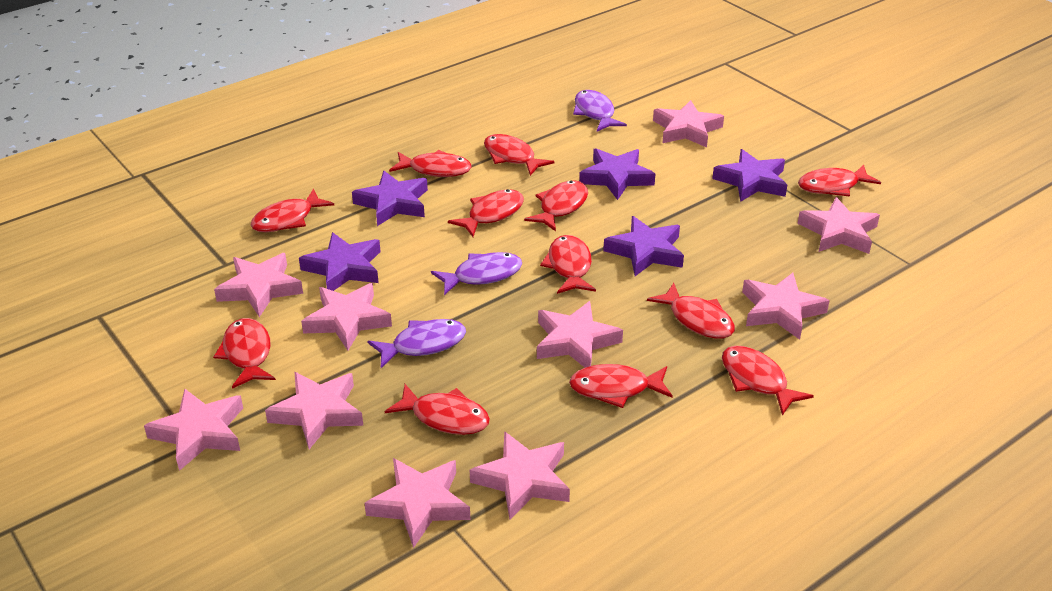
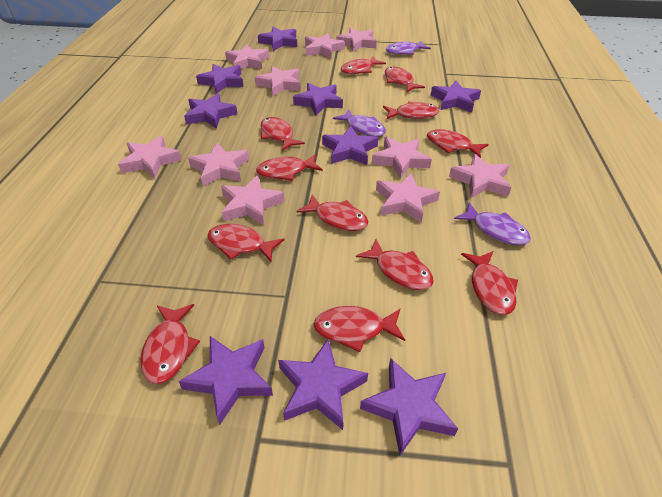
purple star: [299,232,381,291] [352,171,428,226] [579,148,655,200] [603,216,684,276] [712,149,787,202] = 5 -> [179,336,273,425] [184,94,237,129] [196,64,244,94] [258,27,297,51] [278,339,368,430] [293,83,343,116] [322,126,378,165] [360,358,458,455] [431,81,481,113] = 9

